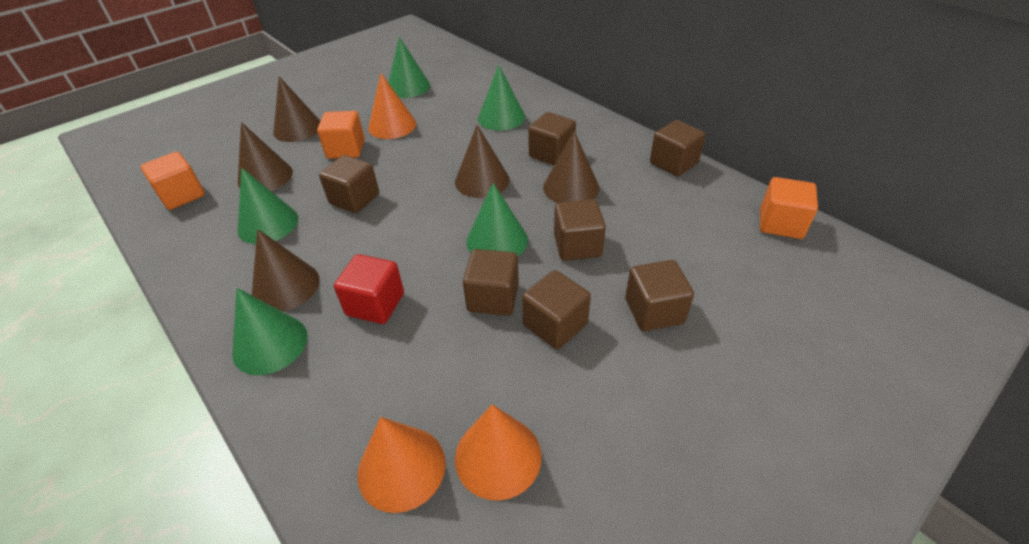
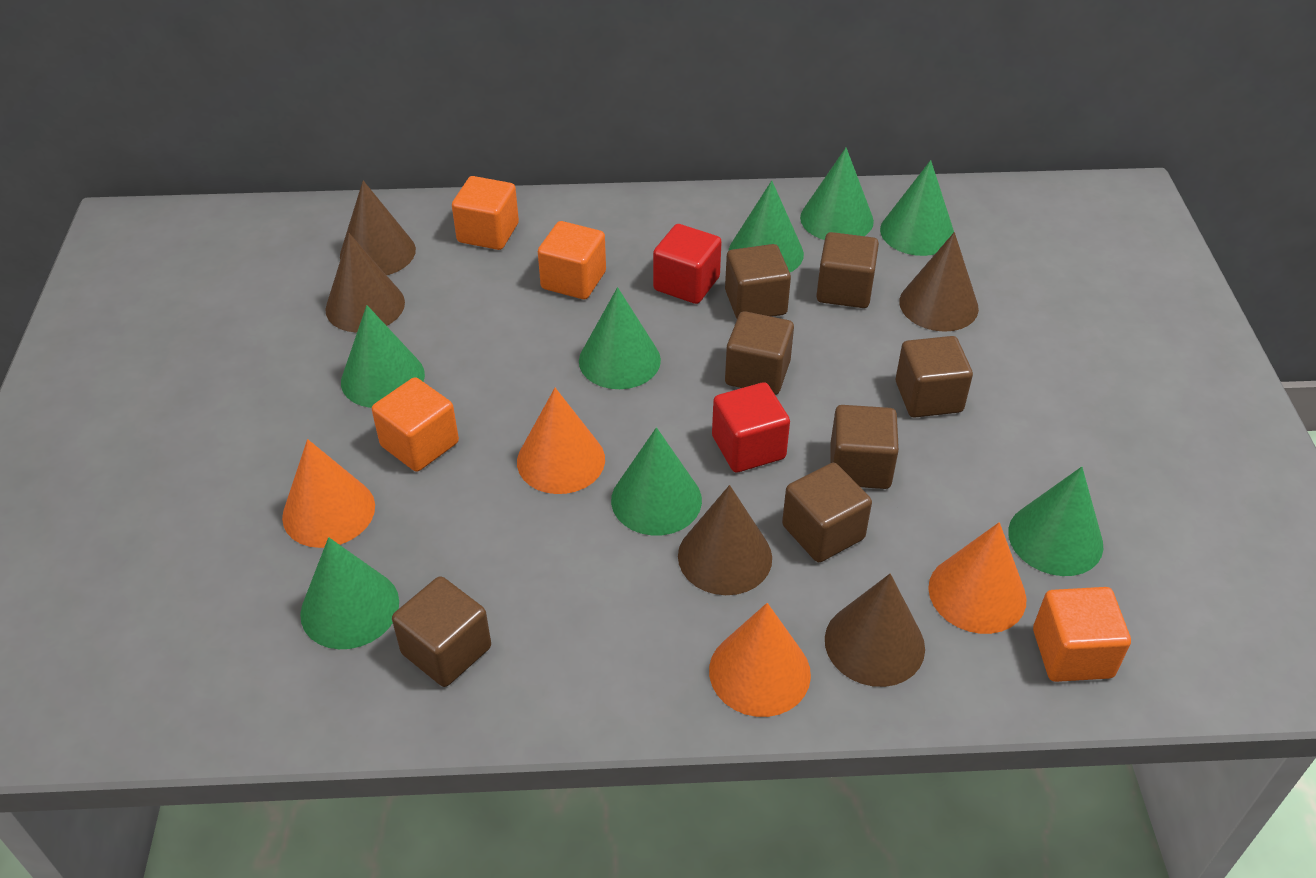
green cone: [232,288,307,375] [238,168,298,244] [388,37,430,98] [466,183,528,256] [478,65,525,131] = 5 -> [300,537,399,649] [341,305,425,408] [579,287,661,389] [611,427,702,536] [729,181,804,272] [800,148,874,240] [880,160,954,256] [1008,467,1103,576] = 8
orange cone: [357,417,445,513] [368,73,416,139] [455,404,542,501] = 3 -> [282,439,375,548] [517,388,605,494] [709,603,811,717] [928,522,1027,634] = 4
orange cube: [141,152,205,210] [317,111,365,159] [760,177,818,239] = 3 -> [372,377,459,472] [452,176,519,250] [538,221,606,299] [1033,587,1131,682] = 4
red cube: [334,254,404,324] = 1 -> [653,224,722,304] [712,382,790,473] = 2

